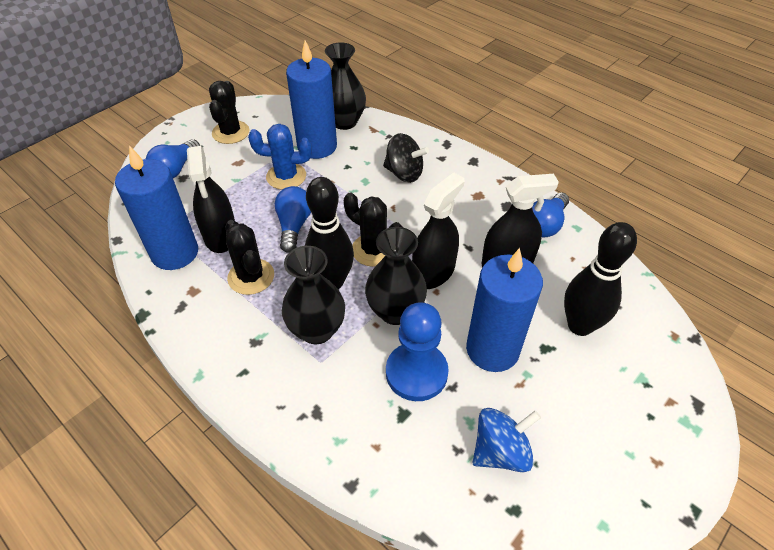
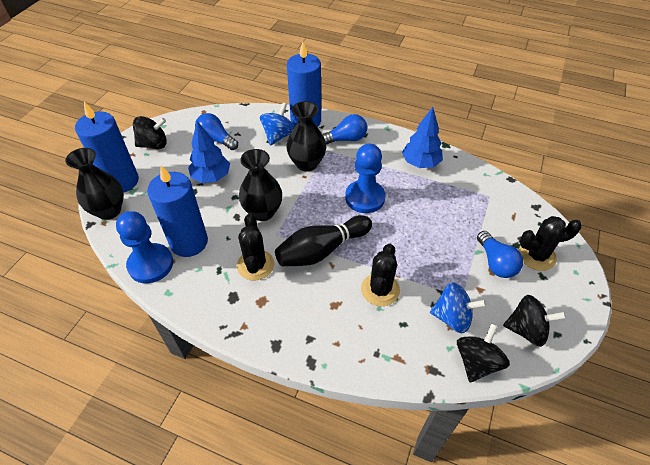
black bowling pin: [305,177,354,289] [564,222,637,336] = 2 -> [275,215,372,266] = 1
black spinning top: [383,133,429,183] = 1 -> [133,116,167,149] [457,323,510,382] [503,295,566,347] = 3
black spray bottle: [187,146,235,253] [412,172,465,289] [481,174,559,267] = 3 -> none = 0
blue cactus: [248,124,312,190] = 1 -> none = 0
blue pawn: [386,302,449,401] = 1 -> [116,211,173,283] [345,144,386,213] = 2
blue spinning top: [472,408,541,473] = 1 -> [260,103,295,145] [430,282,487,333] = 2
blue tree: none = 0 -> [188,121,230,183] [402,107,443,168] = 2

